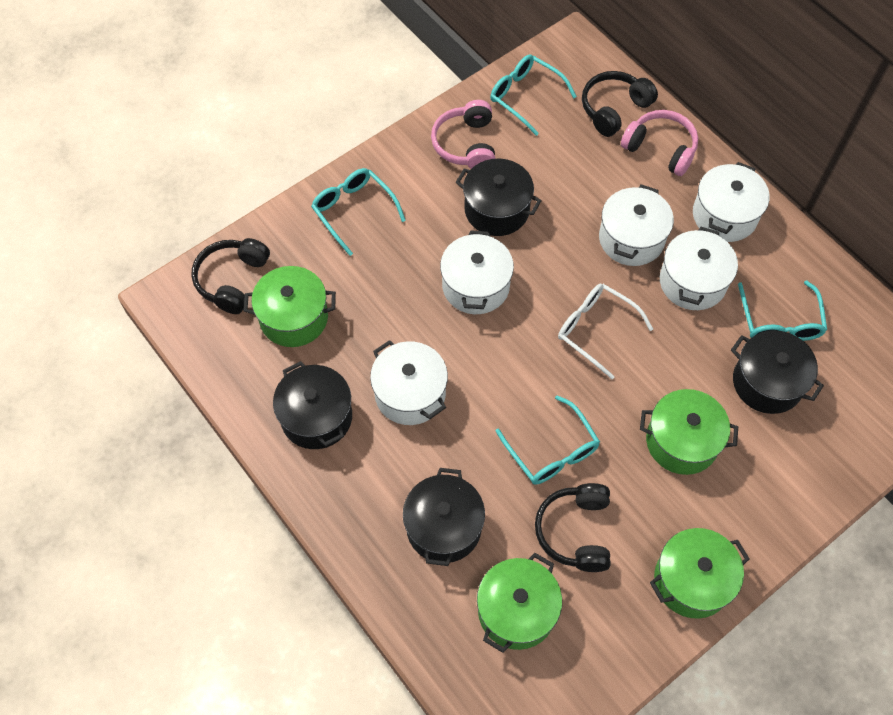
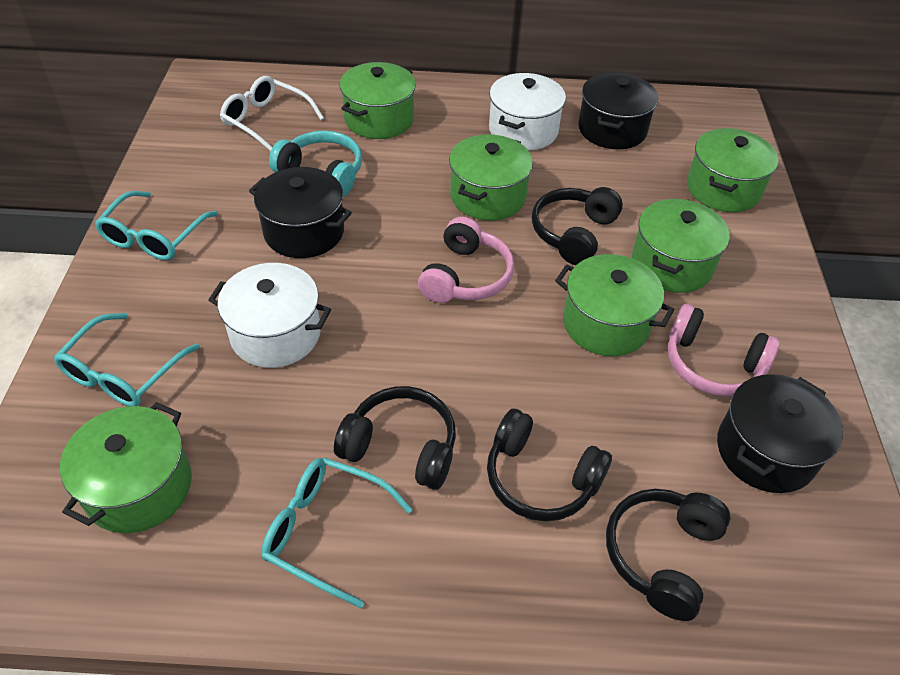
black headphones: [191,238,270,314] [535,483,611,572] [582,71,658,137] = 3 -> [334,386,456,490] [487,409,612,521] [532,187,623,265] [606,489,731,621] = 4
black pot: [273,361,352,449] [403,468,485,566] [455,159,542,236] [731,330,824,414] = 4 -> [249,167,352,258] [578,72,658,149] [717,374,843,493] = 3
green pot: [243,266,336,347] [477,553,562,653] [640,389,738,475] [650,528,750,619] = 4 -> [60,402,192,533] [340,62,416,139] [449,134,533,220] [555,254,674,356] [632,199,730,293] [687,128,778,212] = 6
turquoise glasses: [311,168,406,256] [490,55,577,136] [495,395,600,485] [738,281,827,341] = 4 -> [54,313,200,406] [95,191,218,260] [261,457,413,608] = 3
turquoise headphones: none = 0 -> [269,131,362,197] = 1
white pot: [370,340,448,425] [440,230,514,314] [599,184,674,266] [660,227,738,310] [693,162,770,242] = 5 -> [208,263,331,368] [489,73,566,151] = 2

